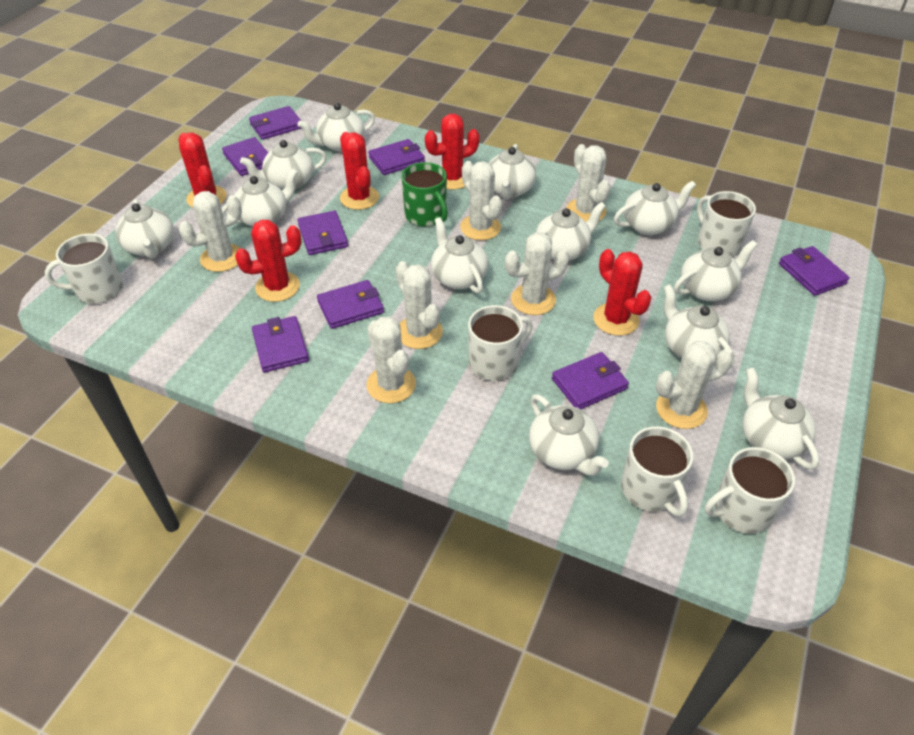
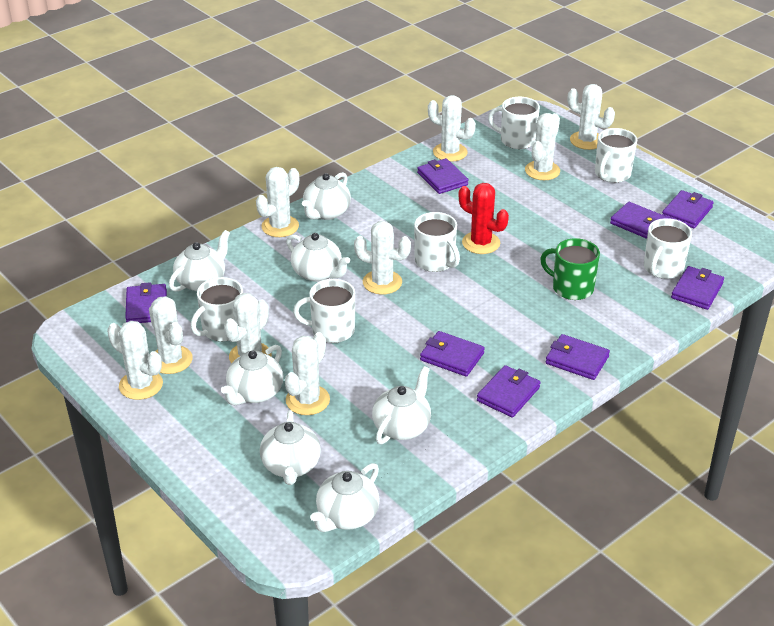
red cactus: [178,132,227,208] [235,220,302,302] [340,132,379,210] [425,114,480,190] [593,249,651,336] = 5 -> [459,183,509,254] = 1
white cactus: [179,191,242,272] [367,316,416,403] [396,261,443,349] [460,161,503,240] [505,232,570,315] [566,144,611,222] [656,341,734,429] = 7 -> [107,321,163,400] [149,296,193,374] [224,293,272,363] [256,167,299,237] [285,332,330,415] [354,221,411,295] [428,95,476,162] [525,113,560,180] [568,84,615,150] = 9
white mug: [45,234,123,303] [468,305,533,381] [621,426,693,517] [697,191,756,257] [704,447,795,534] = 5 -> [191,277,243,341] [293,279,355,343] [414,212,460,272] [488,97,540,149] [595,128,637,183] [644,218,692,279] = 6
white teapot: [116,199,174,259] [222,168,298,226] [240,140,327,190] [298,103,375,152] [431,217,488,294] [489,144,536,199] [529,394,609,476] [536,202,606,260] [614,181,696,235] [663,284,735,368] [674,240,757,301] [742,367,819,470] = 12 -> [169,230,230,292] [221,345,283,405] [260,410,321,485] [286,233,350,282] [302,172,351,220] [310,463,380,532] [372,366,431,444] = 7

